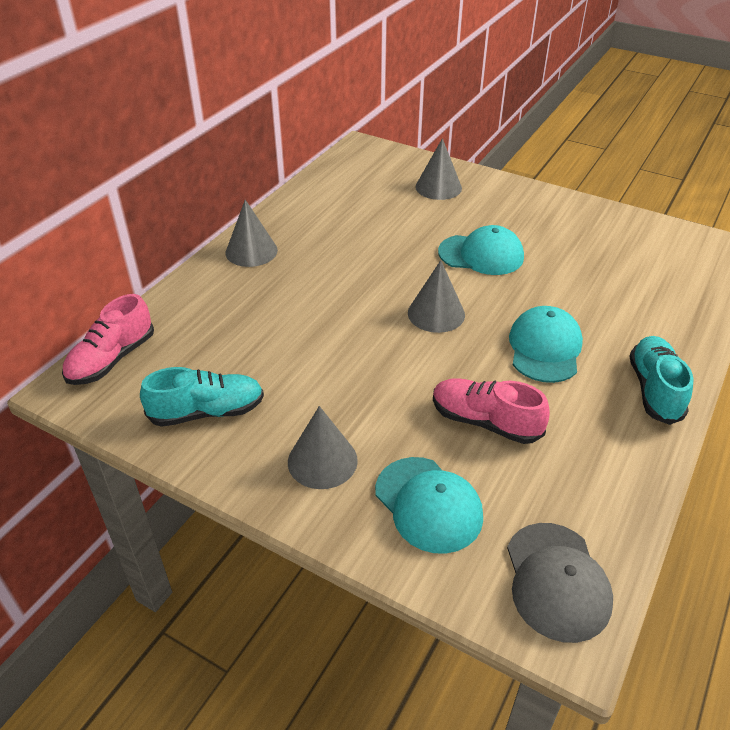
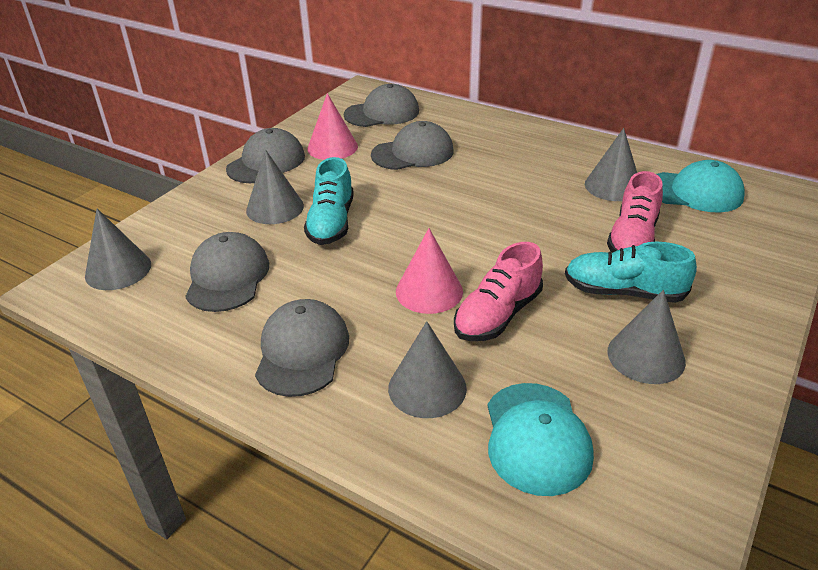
grey cap: [507,523,613,643] = 1 -> [185,232,269,312] [226,128,305,183] [255,299,349,397] [344,84,419,127] [371,121,454,170] = 5
grey cone: [226,200,278,267] [288,406,358,489] [408,260,465,333] [415,138,462,200] = 4 -> [85,209,151,290] [246,150,304,224] [388,321,467,418] [585,128,637,201] [607,290,686,384] = 5
pink cone: none = 0 -> [307,93,358,160] [396,228,463,314] = 2
turquoise cap: [375,457,483,554] [438,225,524,275] [509,306,583,383] = 3 -> [487,383,594,496] [657,160,745,213] = 2

